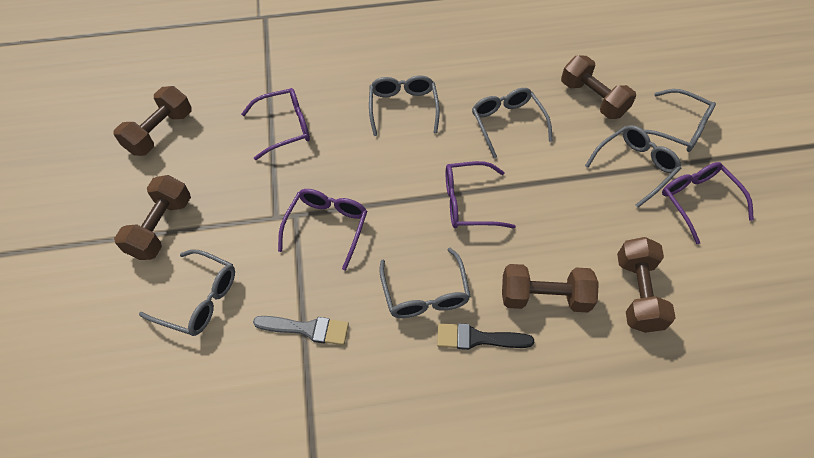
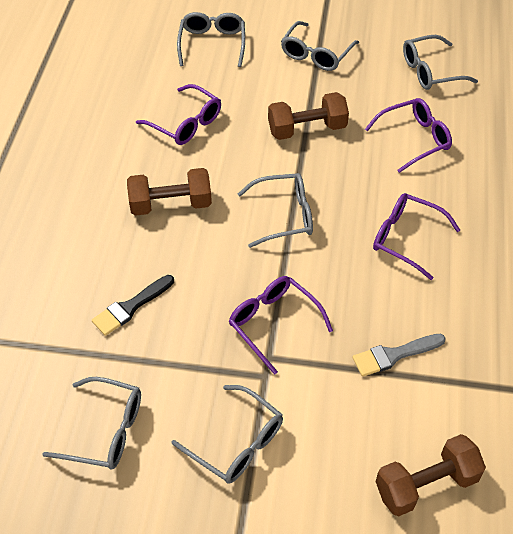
brown dumbbell: [114,86,192,156] [114,175,191,260] [502,264,599,313] [561,56,636,119] [617,237,676,333] = 5 -> [127,168,212,216] [268,92,349,140] [376,434,486,516] = 3

